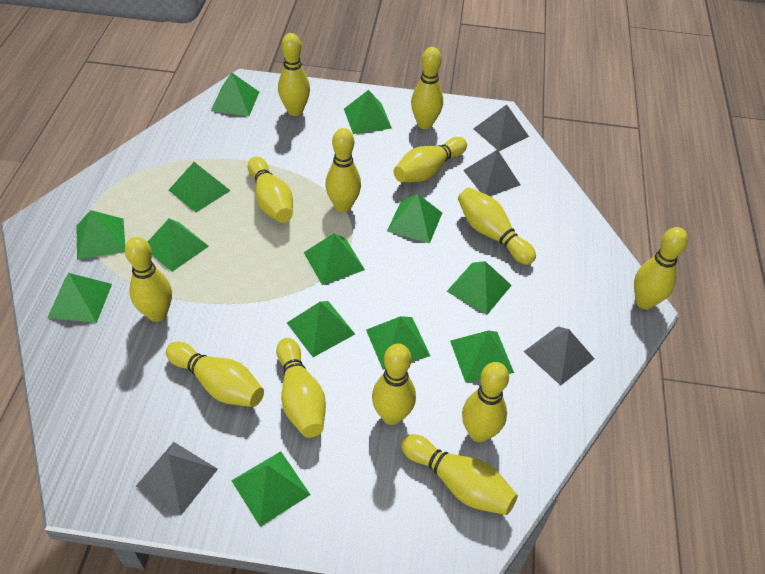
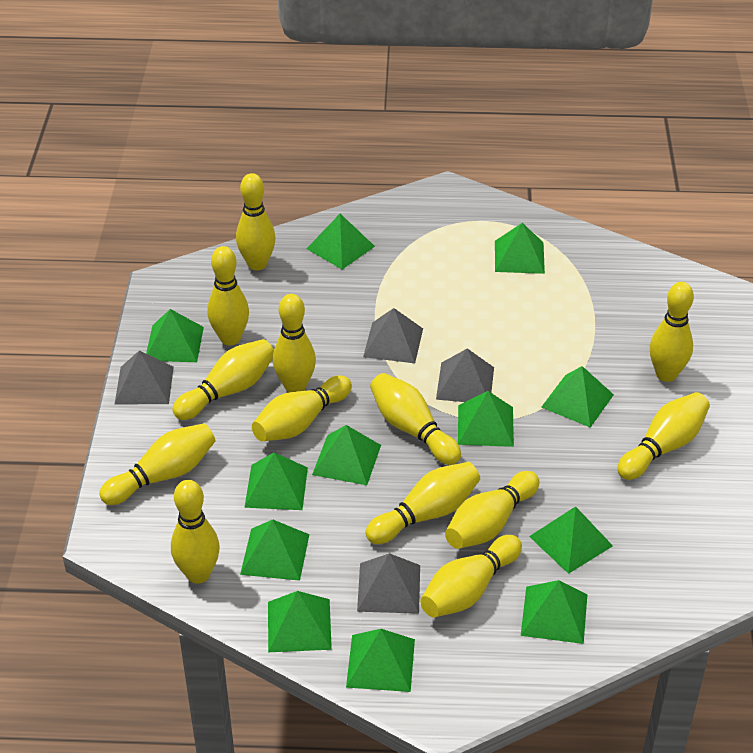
green pyramid: [48,273,112,323] [76,210,125,260] [148,219,209,272] [169,162,231,212] [211,72,259,116] [231,451,310,526] [287,301,355,357] [304,233,365,285] [344,90,392,134] [366,316,430,370] [387,194,442,243] [446,261,512,315] [450,331,514,383] = 13 -> [146,309,204,362] [240,519,310,581] [244,452,308,510] [268,591,332,652] [307,214,375,269] [312,425,381,485] [346,629,415,692] [458,391,514,447] [495,223,545,274] [521,580,588,644] [529,506,613,574] [542,366,614,428] = 12

